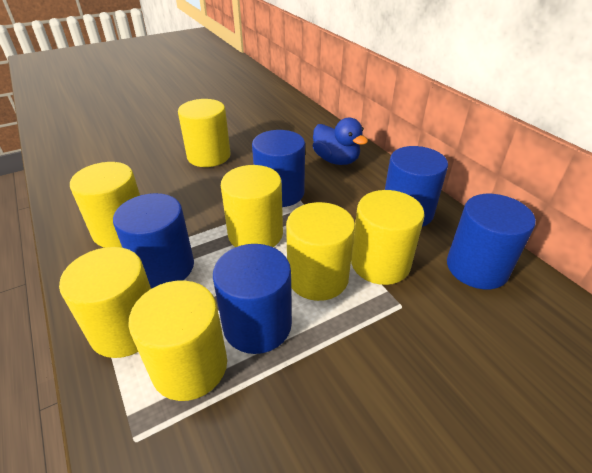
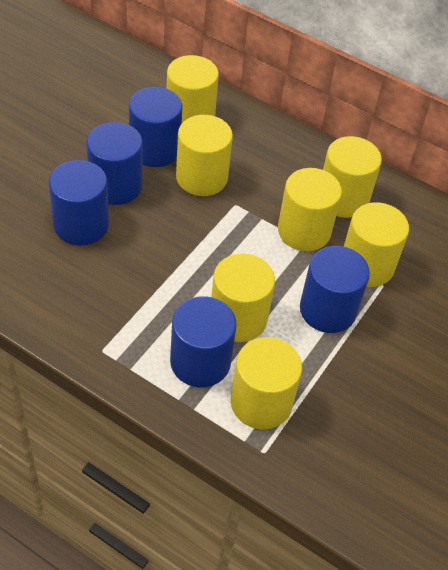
blue duck: [313,118,368,165] = 1 -> none = 0

